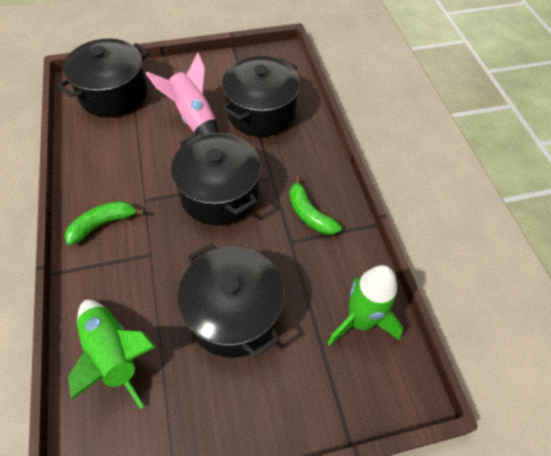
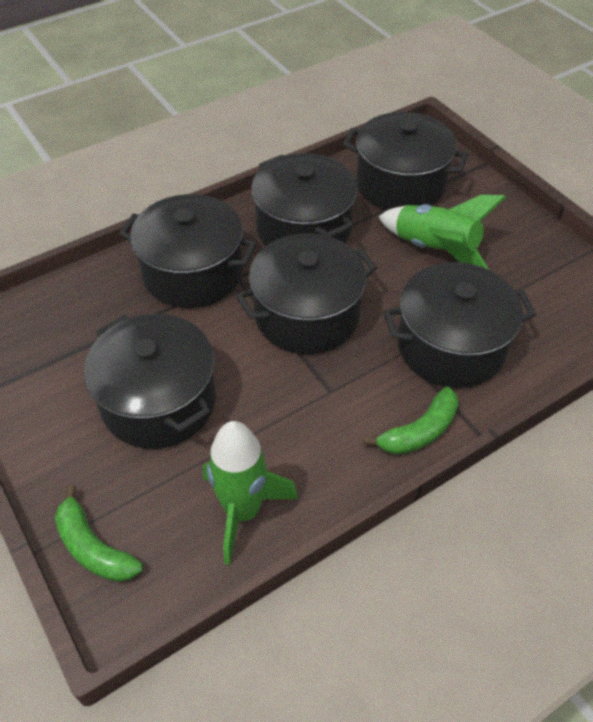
black pot: [58,39,149,117] [171,132,261,226] [178,243,284,358] [222,56,300,137] = 4 -> [84,314,216,449] [119,194,257,308] [236,233,377,354] [251,153,357,246] [343,112,469,210] [384,262,536,388] = 6
pink rocket: [145,53,219,135] = 1 -> none = 0

